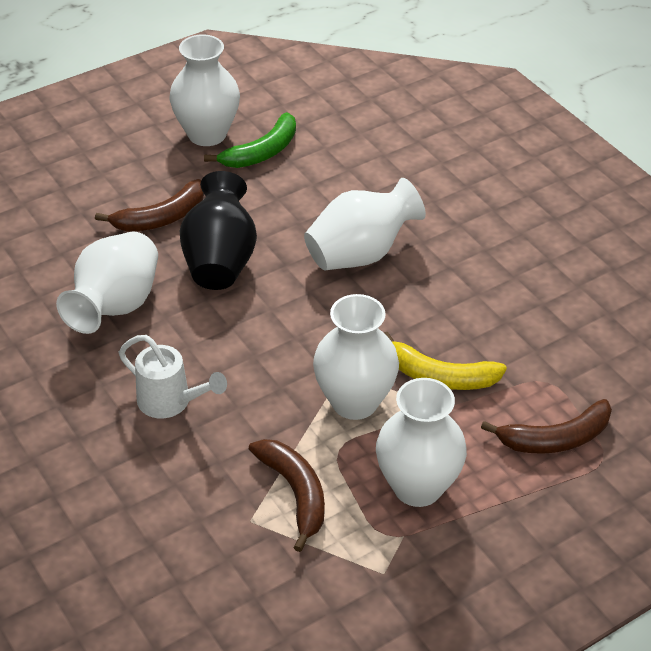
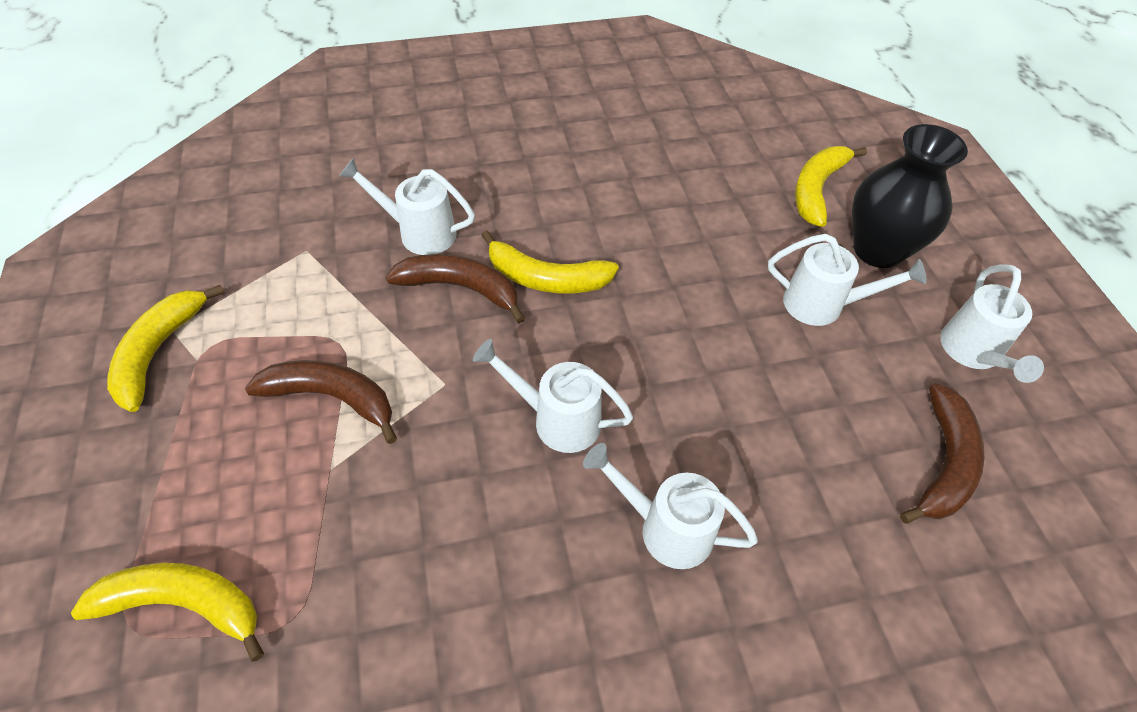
green banana: [204,112,296,168] = 1 -> none = 0
white vase: [56,232,158,334] [169,35,240,146] [304,178,426,270] [313,294,399,420] [376,378,467,507] = 5 -> none = 0
white watering can: [119,335,227,418] = 1 -> [339,158,475,255] [473,339,633,453] [583,443,758,569] [768,234,927,326] [940,264,1044,383] = 5
yellow banana: [384,332,507,390] = 1 -> [71,563,264,662] [107,285,224,412] [481,230,619,294] [795,146,867,227] = 4

